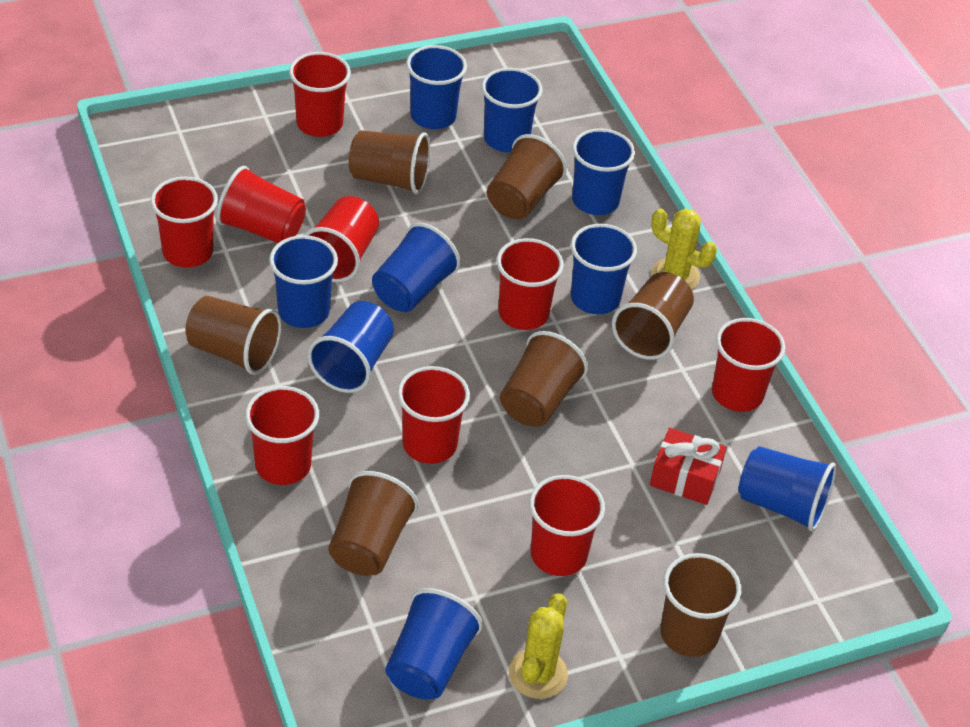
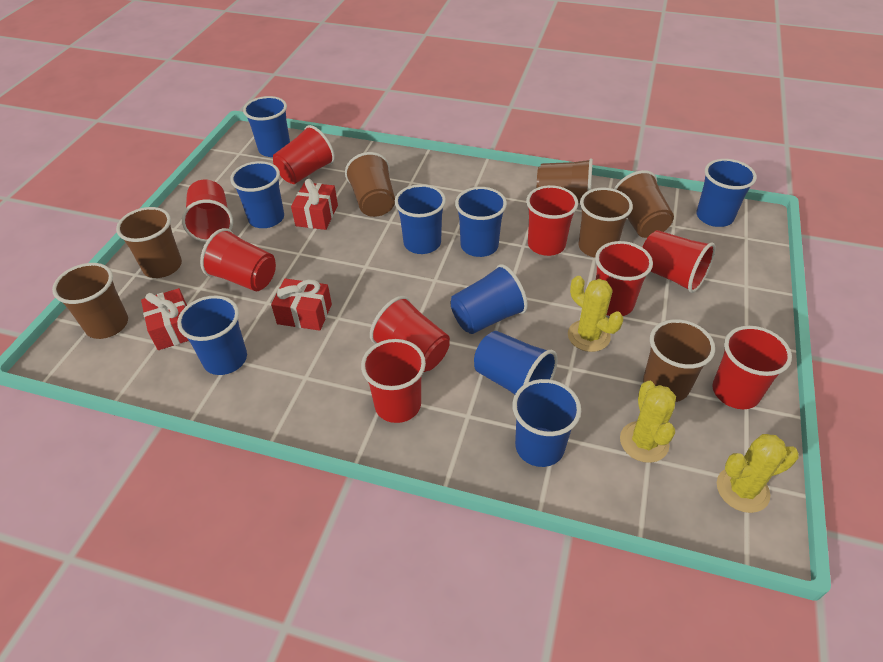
red gift: [650,428,727,505] = 1 -> [141,288,189,350] [271,278,332,331] [291,179,338,230] = 3
yellow cactus: [509,593,568,699] [651,208,717,290] = 2 -> [568,276,623,352] [620,381,676,463] [717,434,799,513] = 3

